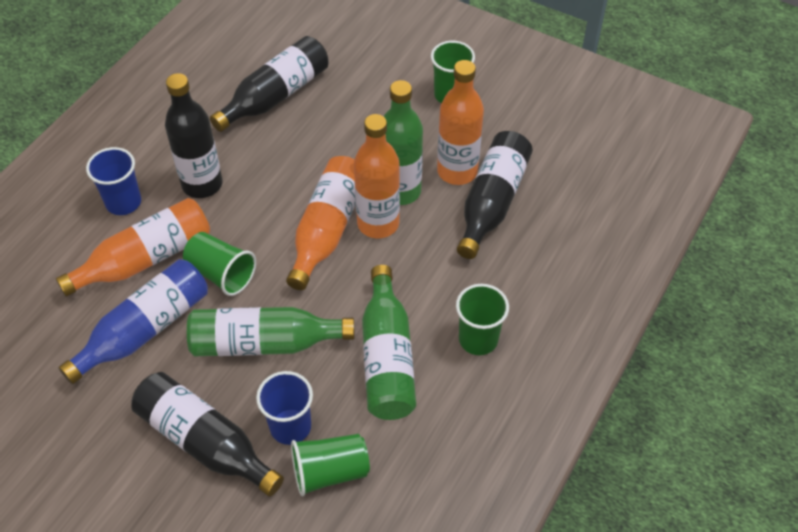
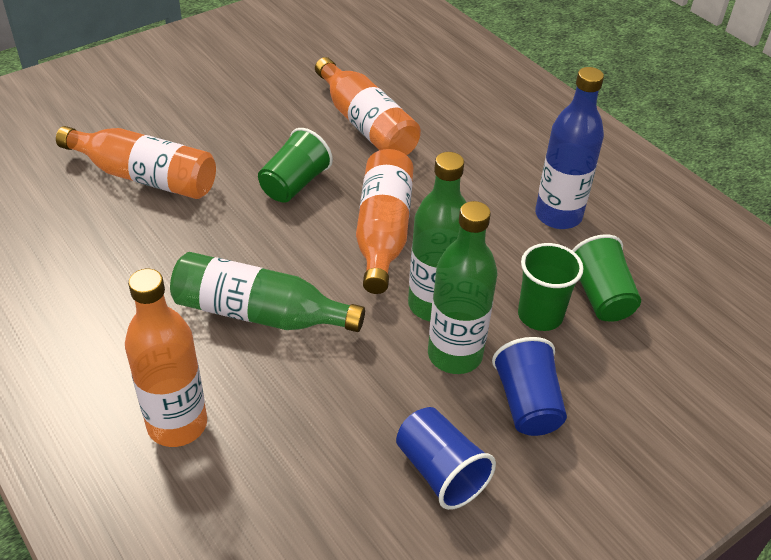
black bottle: [131,372,284,497] [165,73,223,198] [210,36,328,132] [457,131,533,259] = 4 -> none = 0
green cup: [183,232,256,296] [291,434,370,496] [431,41,475,103] [456,284,509,355] = 4 -> [258,128,333,203] [518,243,584,331] [572,234,641,322] = 3

